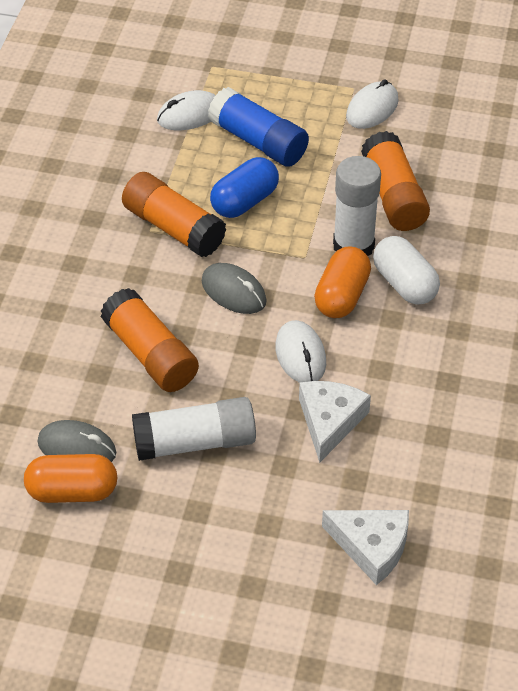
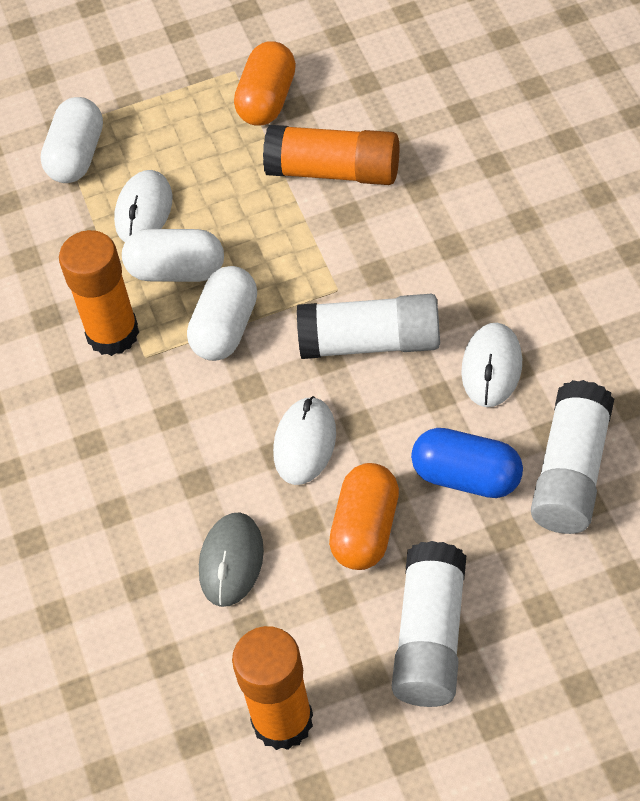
blue glue stick: [208,87,309,167] = 1 -> none = 0
grey mouse: [38,420,116,462] [202,263,267,314] = 2 -> [199,512,264,607] = 1
white capsule: [373,236,440,305] = 1 -> [40,97,103,183] [122,229,224,282] [187,266,257,361] = 3
white cheese: [299,381,371,463] [322,510,409,585] = 2 -> none = 0
white glue stick: [132,397,256,461] [333,156,381,256] = 2 -> [297,294,440,359] [392,541,466,707] [531,380,614,534] = 3

